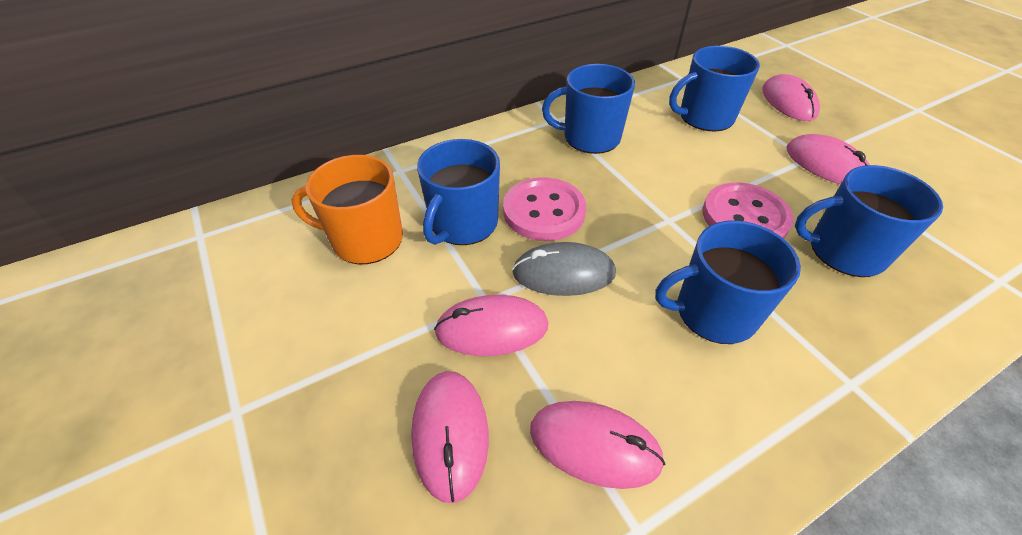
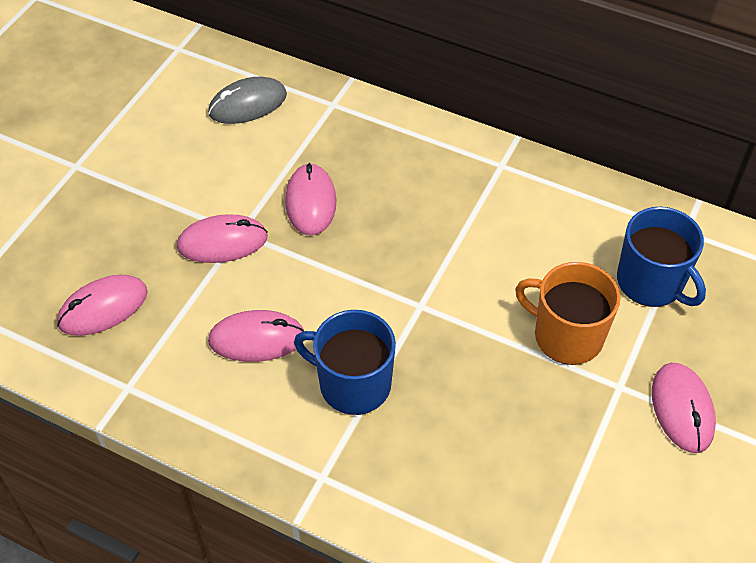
blue mug: [417,139,500,245] [542,64,635,154] [655,221,801,344] [669,46,760,132] [795,165,943,277] = 5 -> [294,310,396,415] [617,207,706,307] = 2
pink button: [503,177,586,241] [702,182,794,239] = 2 -> none = 0

